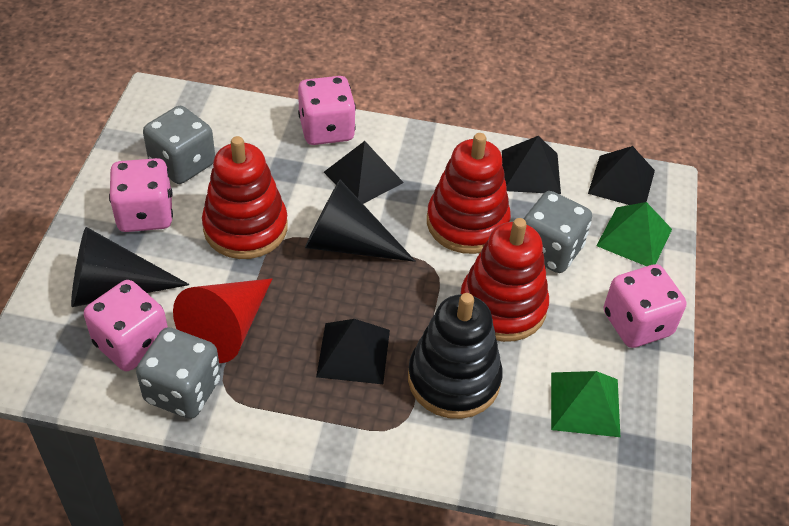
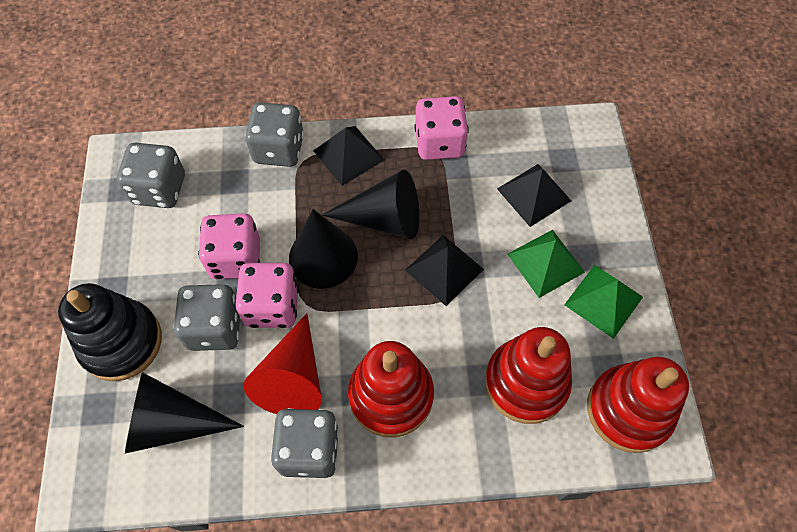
black cone: [71,227,190,307] [305,180,416,262] = 2 -> [125,372,244,454] [289,209,358,289] [322,170,419,239] = 3
black pyramid: [316,319,390,384] [324,141,404,204] [502,136,561,194] [588,146,655,205] = 4 -> [313,126,384,186] [405,235,484,306] [497,164,571,227] = 3
grey dice: [136,327,221,419] [143,106,215,184] [524,191,592,273] = 3 -> [117,143,185,208] [173,284,240,351] [245,102,304,167] [271,408,339,478] = 4
pink dice: [84,280,168,371] [109,158,173,232] [298,76,356,145] [604,264,686,348] = 4 -> [198,213,260,279] [235,263,299,328] [415,96,469,160] = 3

